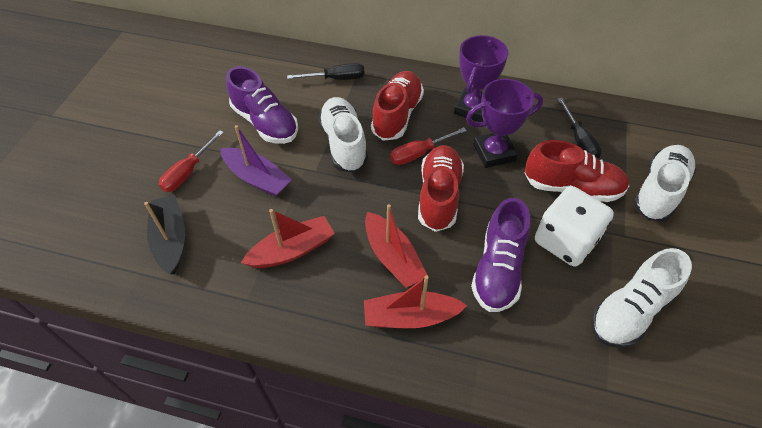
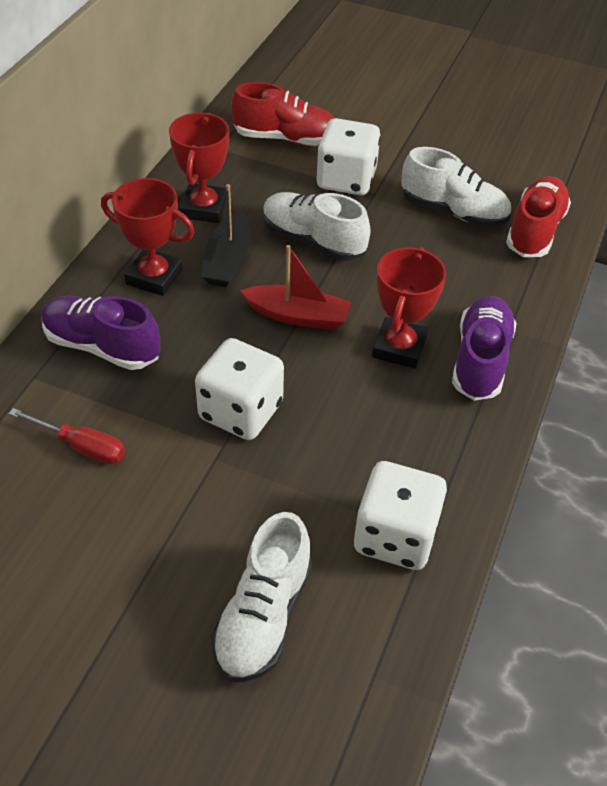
black screwdriver: [287,63,365,80] [558,98,602,158] = 2 -> none = 0
purple boat: [220,125,292,197] = 1 -> none = 0
purple trophy: [454,35,508,122] [466,79,543,168] = 2 -> none = 0
red boat: [241,209,335,268] [364,275,467,328] [365,204,428,288] = 3 -> [240,245,351,330] = 1
red screwdriver: [159,130,224,192] [390,127,467,165] = 2 -> [9,408,125,464] = 1
red shoe: [371,71,424,141] [418,145,464,232] [525,140,629,202] = 3 -> [231,82,334,146] [506,176,571,257] = 2
red trophy: none = 0 -> [101,178,194,296] [169,112,229,223] [372,247,446,369] = 3
white dice: [535,186,614,267] = 1 -> [195,338,284,440] [316,118,381,195] [354,461,447,570] = 3

